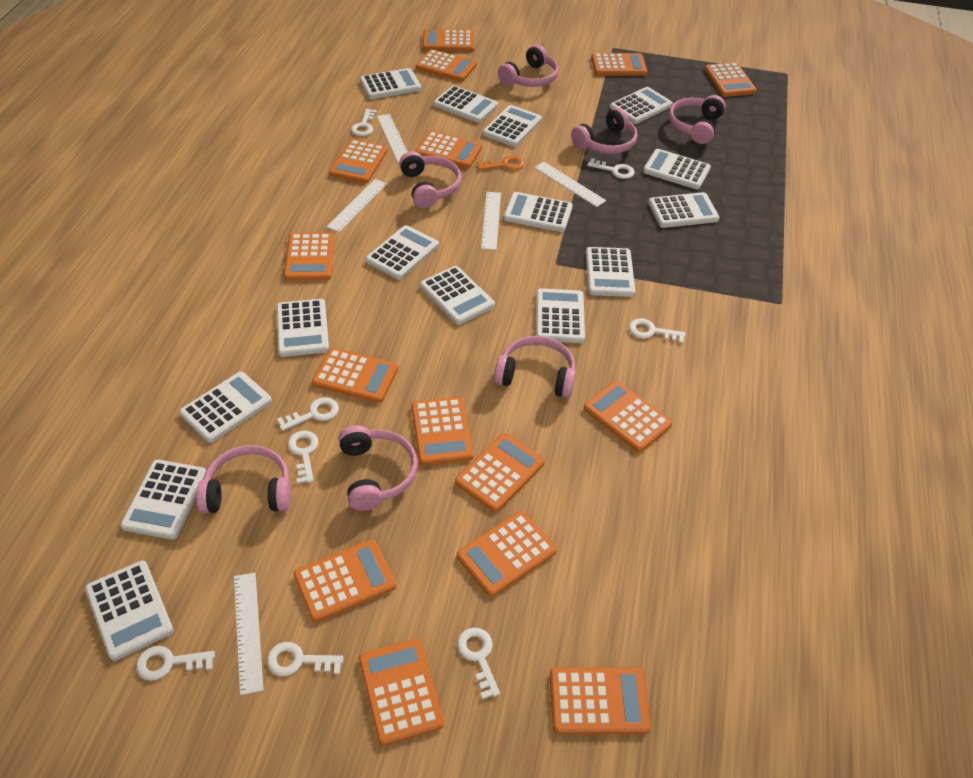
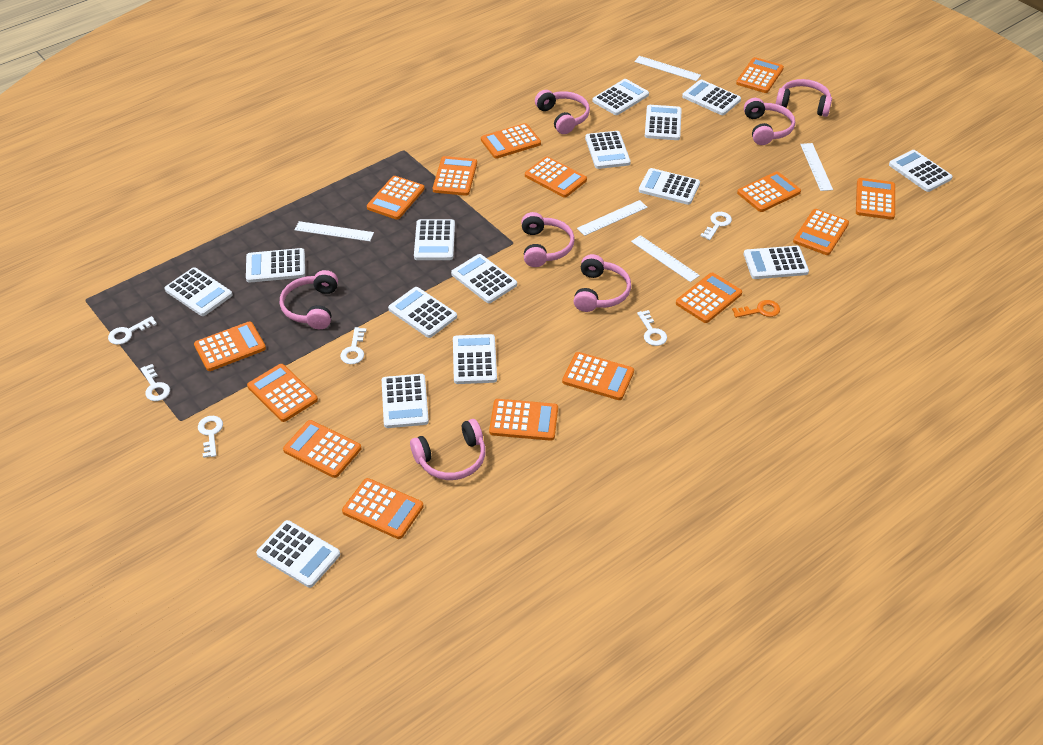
white key: [136,646,215,681] [267,642,344,676] [277,397,339,431] [288,431,318,484] [351,109,377,136] [457,628,500,699] [587,158,635,179] [629,318,686,343] = 8 -> [108,316,157,345] [140,364,170,401] [198,416,223,458] [340,327,367,364] [637,310,667,346] [701,212,732,240] = 6

